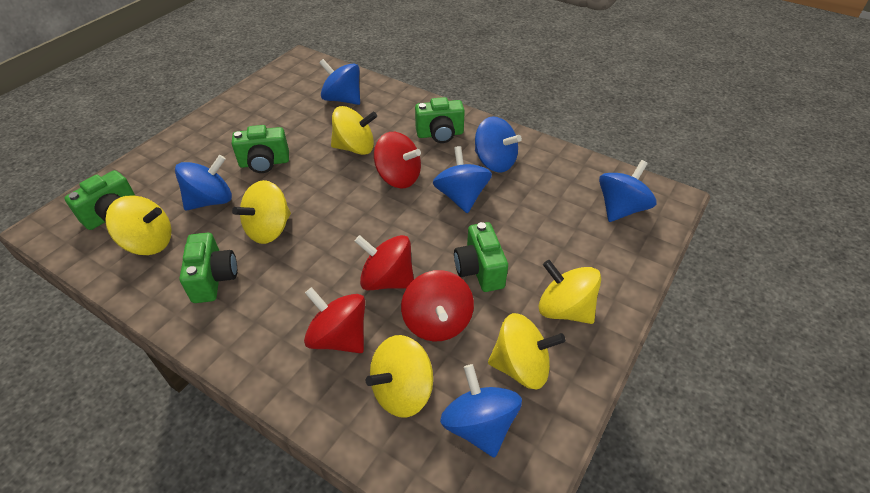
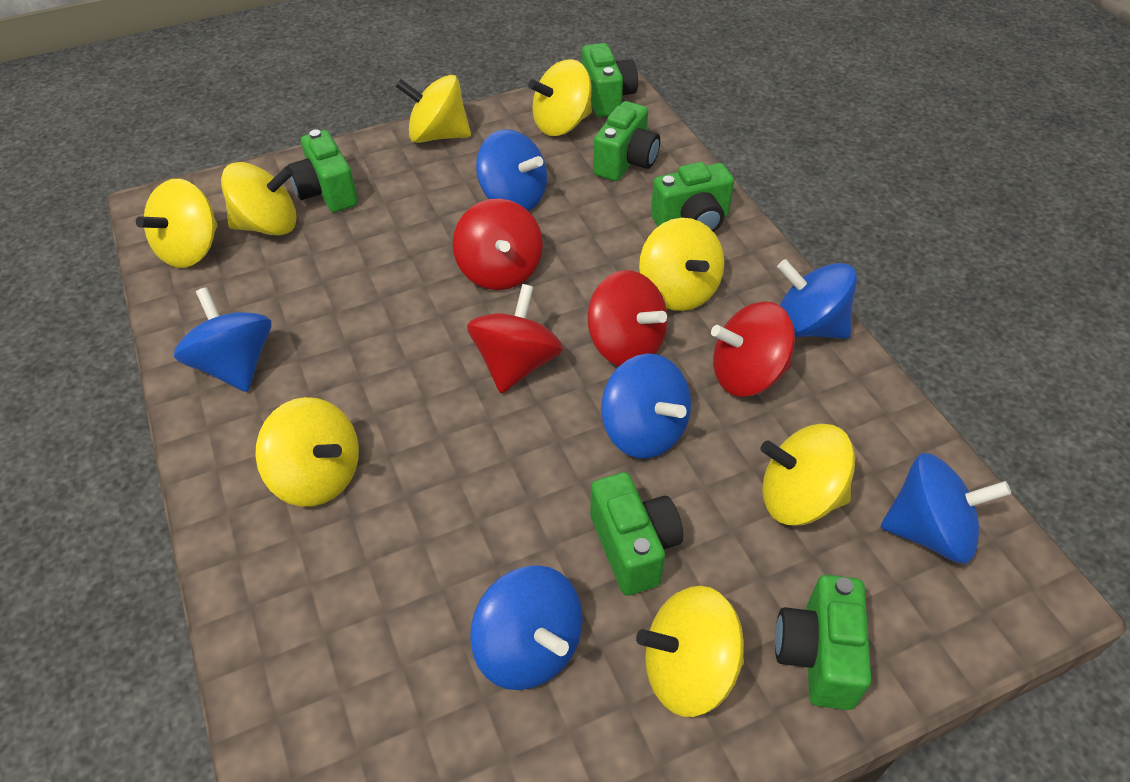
green camera: [64,170,135,230] [179,233,237,303] [232,125,289,173] [415,97,465,143] [454,222,508,292] = 5 -> [287,130,358,212] [582,43,638,117] [590,472,683,596] [593,101,660,181] [651,162,734,232] [775,575,871,710] = 6
yellow spinning top: [105,195,171,255] [232,180,291,244] [331,106,377,155] [366,335,433,418] [488,313,566,389] [538,260,601,324] = 6 -> [136,179,218,268] [221,162,297,236] [255,397,359,507] [395,75,471,143] [528,59,592,136] [636,586,744,717] [639,218,724,311] [761,424,855,525] = 8

